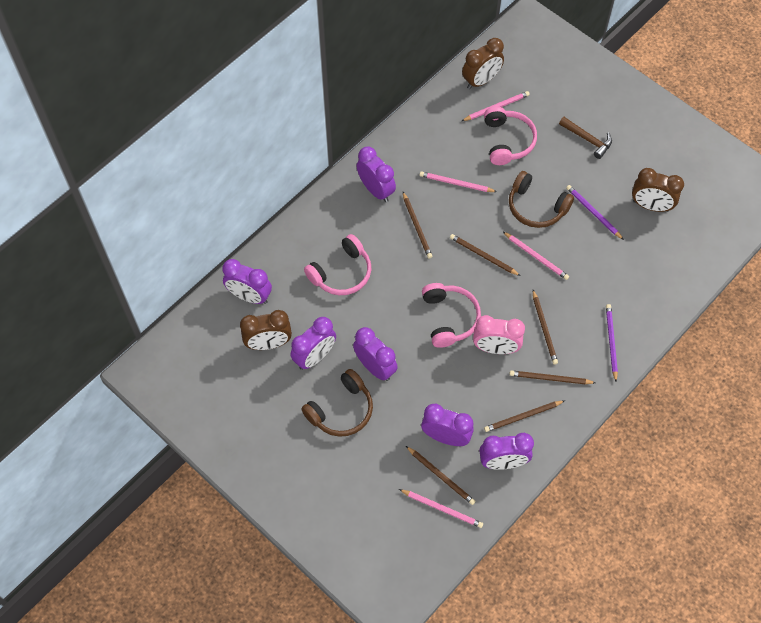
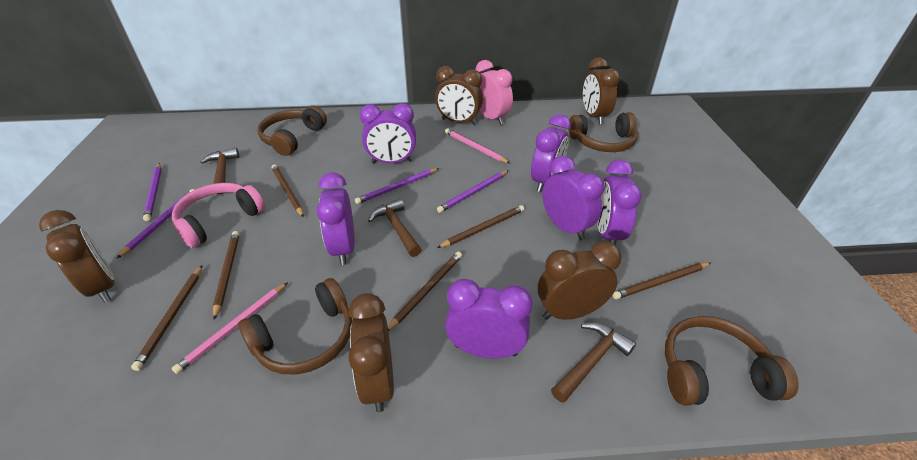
brown clock: [240,310,292,350] [462,38,504,89] [632,168,684,212] = 3 -> [39,210,114,303] [348,293,394,412] [435,66,483,125] [538,241,621,320] [583,58,620,124] = 5
brown hammer: [559,117,612,159] = 1 -> [201,148,239,194] [368,199,422,257] [551,322,636,403] = 3
brown headphones: [301,369,373,437] [509,171,574,228] = 2 -> [238,278,352,374] [258,106,327,156] [568,112,638,152] [665,316,799,406] = 4
pink headphones: [304,234,371,295] [422,283,481,348] [484,106,537,165] = 3 -> [172,183,265,248] = 1
pink pencil: [399,489,483,528] [420,171,497,192] [462,91,530,121] [503,232,569,280] = 4 -> [172,282,288,374] [445,128,510,163] = 2
purple pencil: [566,185,624,240] [606,304,618,382] = 2 -> [116,189,194,259] [143,163,162,221] [355,168,439,204] [437,170,509,213] = 4

